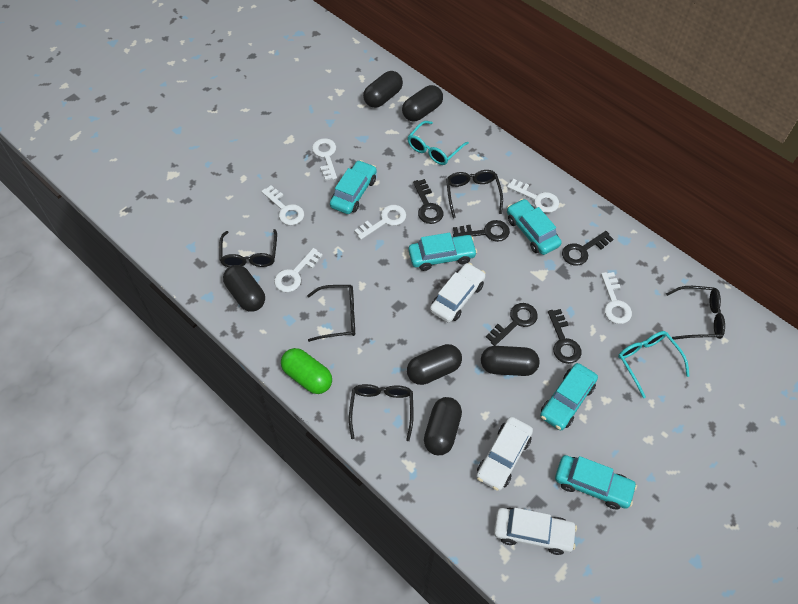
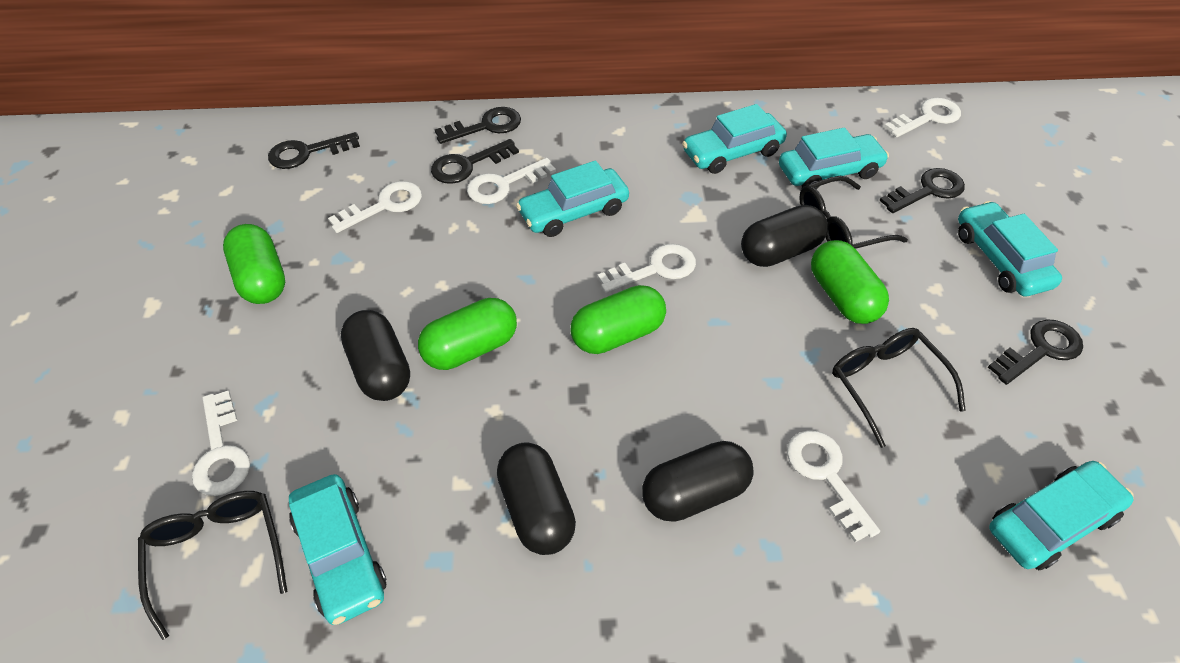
black capsule: [223,265,265,311] [363,71,403,108] [402,85,443,122] [407,344,462,385] [424,397,462,455] [481,346,539,376] = 6 -> [340,310,410,401] [497,442,576,555] [642,441,754,522] [741,205,828,267] = 4
black glasses: [219,229,277,267] [307,285,355,342] [349,384,414,441] [446,170,503,218] [666,286,725,340] = 5 -> [138,491,287,640] [799,176,908,249] [832,328,966,448] = 3
green capsule: [281,348,332,394] = 1 -> [223,224,285,304] [418,298,517,370] [571,285,666,354] [811,240,889,324] = 4
turquoise car: [330,160,377,214] [408,233,477,271] [507,199,562,255] [540,363,598,430] [555,455,637,510] = 5 -> [289,474,386,625] [516,160,629,237] [682,104,787,174] [779,127,889,189] [958,201,1062,296] [989,461,1134,570] = 6
turquoise glasses: [407,121,469,165] [618,331,689,398] = 2 -> none = 0
white car: [430,263,486,323] [476,417,533,491] [494,508,577,555] = 3 -> none = 0

